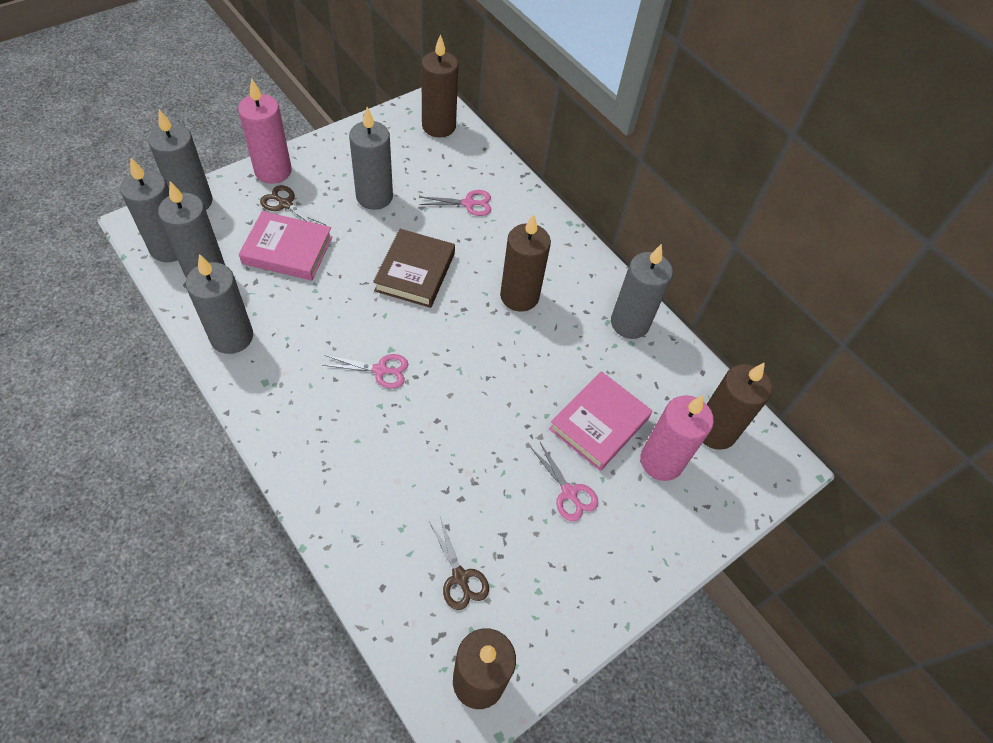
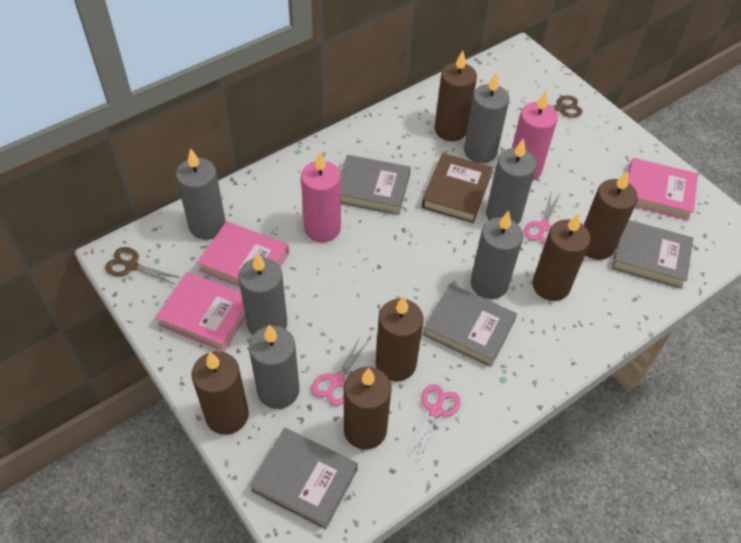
brown candle: [421,34,458,138] [453,628,516,709] [500,214,551,312] [703,362,772,450] = 4 -> [191,351,249,435] [344,367,392,450] [376,296,423,381] [434,51,477,141] [532,213,591,301] [584,171,638,260] = 6
grey book: none = 0 -> [250,428,358,529] [341,155,411,215] [423,284,517,367] [612,220,693,289] = 4
pink book: [239,211,333,280] [549,371,652,471] = 2 -> [155,272,246,352] [197,221,289,287] [628,158,698,221] = 3

